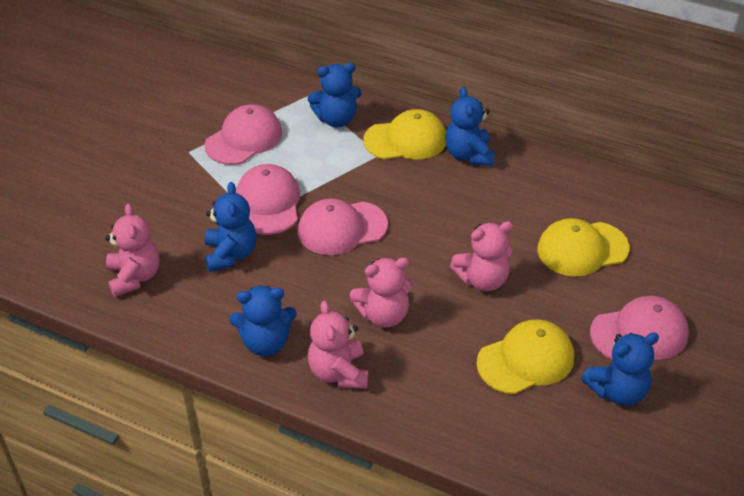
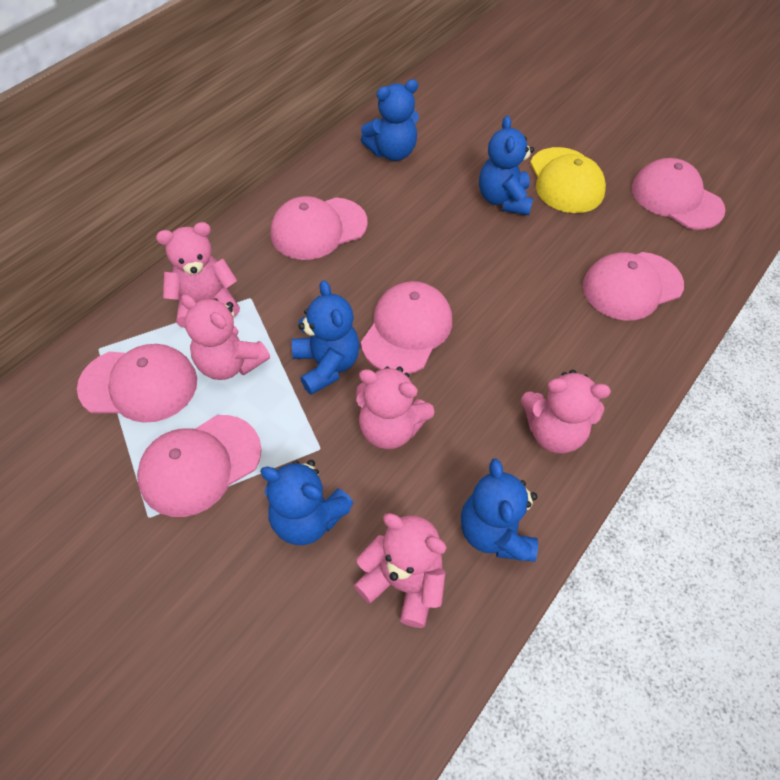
pink cap: [205,104,282,165] [236,164,300,235] [298,198,388,255] [590,296,689,360] = 4 -> [77,344,197,423] [137,415,261,517] [271,196,368,260] [361,281,452,374] [583,252,684,320] [632,158,725,230] = 6
pink teddy bear: [105,204,159,297] [308,300,368,389] [350,257,413,328] [450,221,513,291] = 4 -> [156,222,240,328] [181,294,270,380] [354,513,447,628] [356,367,435,449] [521,370,611,454] = 5
yellow cap: [363,109,446,159] [477,319,574,394] [537,218,629,276] = 3 -> [530,147,606,213] = 1

